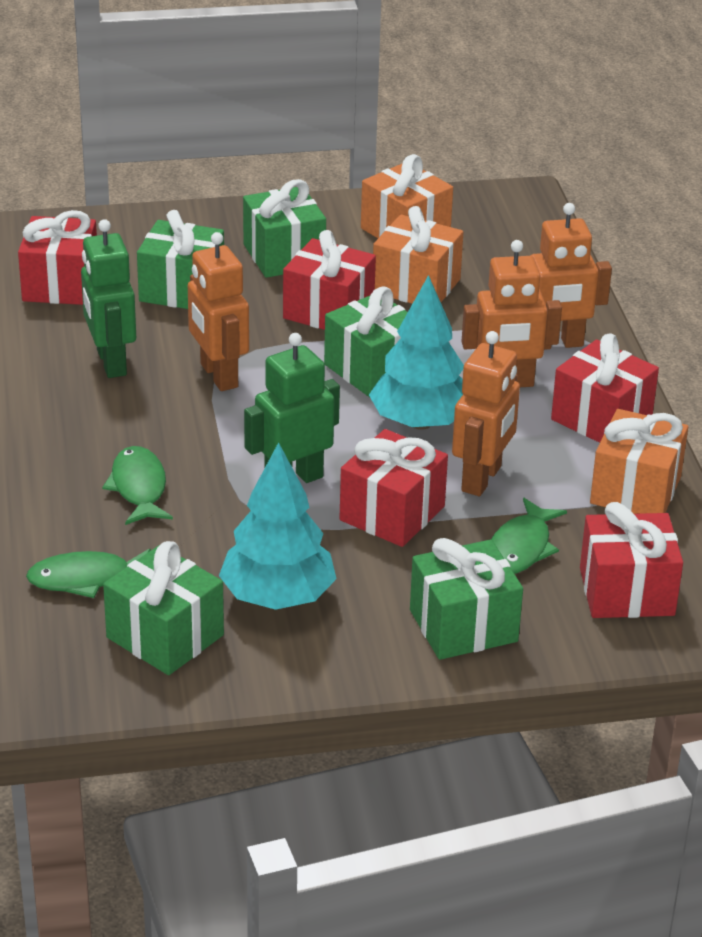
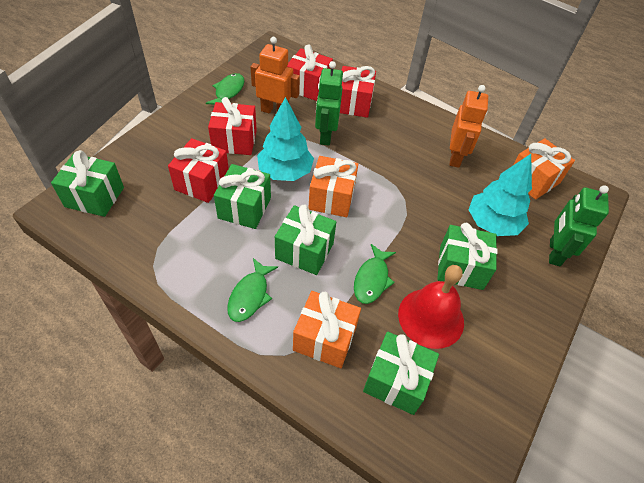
orange robot: [188,232,249,391] [452,331,520,496] [461,240,562,387] [530,203,612,350] = 4 -> [251,37,300,114] [449,85,488,168] = 2
red bell: none = 0 -> [398,265,464,349] = 1
red gift: [18,210,97,305] [283,230,376,330] [339,429,448,547] [551,334,659,443] [580,502,683,618] = 5 -> [168,138,229,203] [208,97,257,155] [287,44,333,101] [340,66,376,118] = 4

